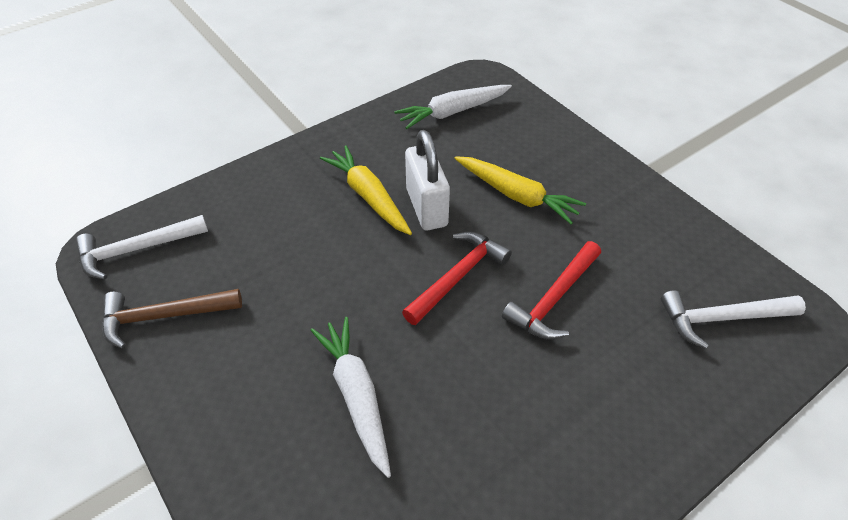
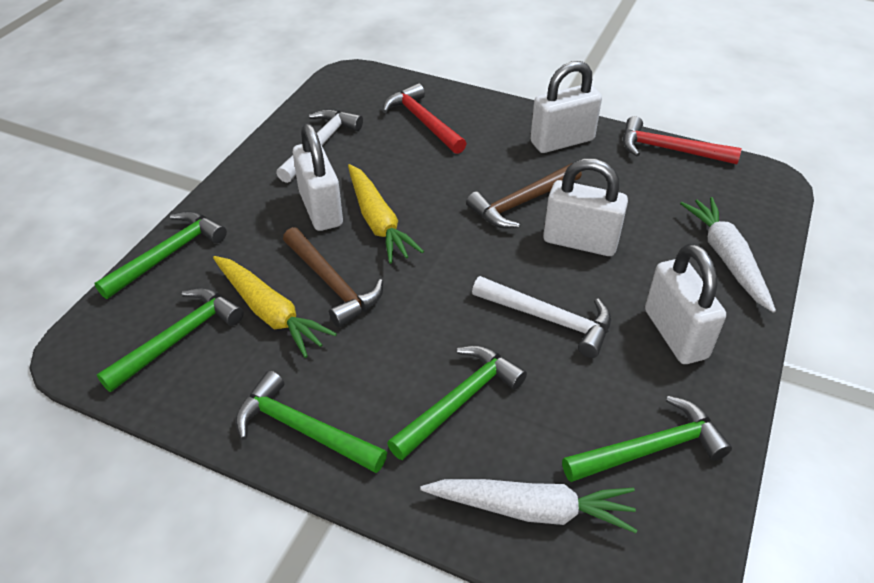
brown hammer: [102,289,242,349] = 1 -> [283,227,383,327] [466,163,582,228] = 2
green hammer: none = 0 -> [95,211,227,299] [97,288,244,392] [235,371,387,473] [387,345,527,460] [562,396,732,482] = 5
white padlock: [405,130,450,230] = 1 -> [293,123,343,231] [530,61,602,153] [543,158,628,256] [645,243,726,364] = 4

